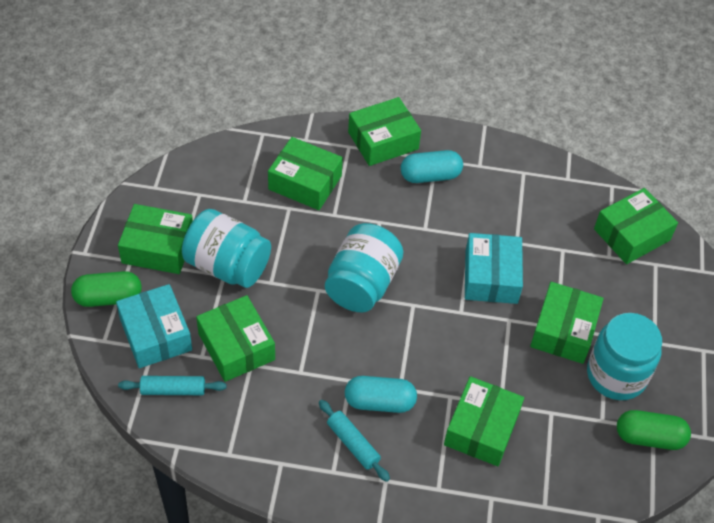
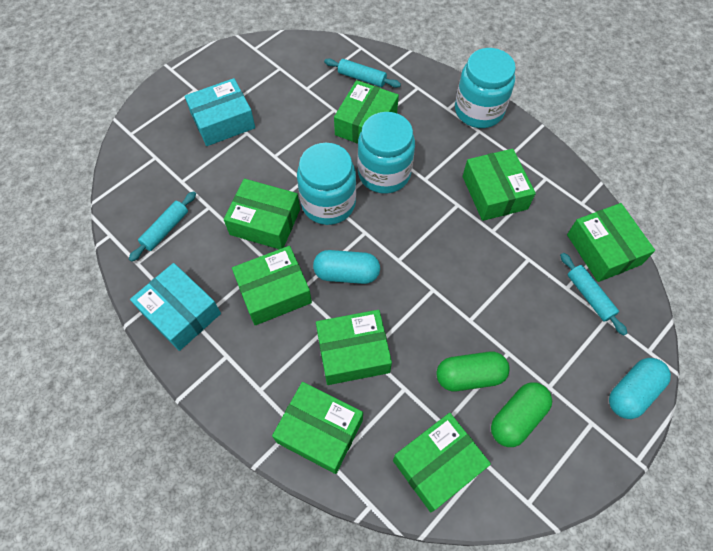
green box: [118,204,193,274] [196,295,275,382] [268,137,343,210] [348,97,421,166] [444,376,524,466] [530,282,603,364] [594,188,678,264] = 7 -> [224,179,300,249] [232,246,312,325] [272,382,363,474] [316,310,392,385] [334,80,399,144] [393,413,491,512] [463,149,536,221] [567,203,655,282] = 8
turquoise rolling pin: [118,376,227,395] [319,400,390,482] = 2 -> [129,191,196,262] [324,58,401,88] [560,253,627,335] = 3

